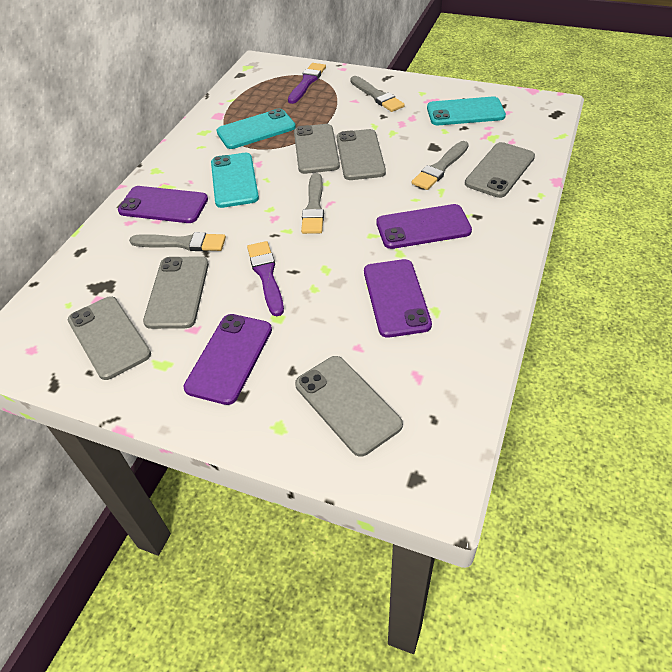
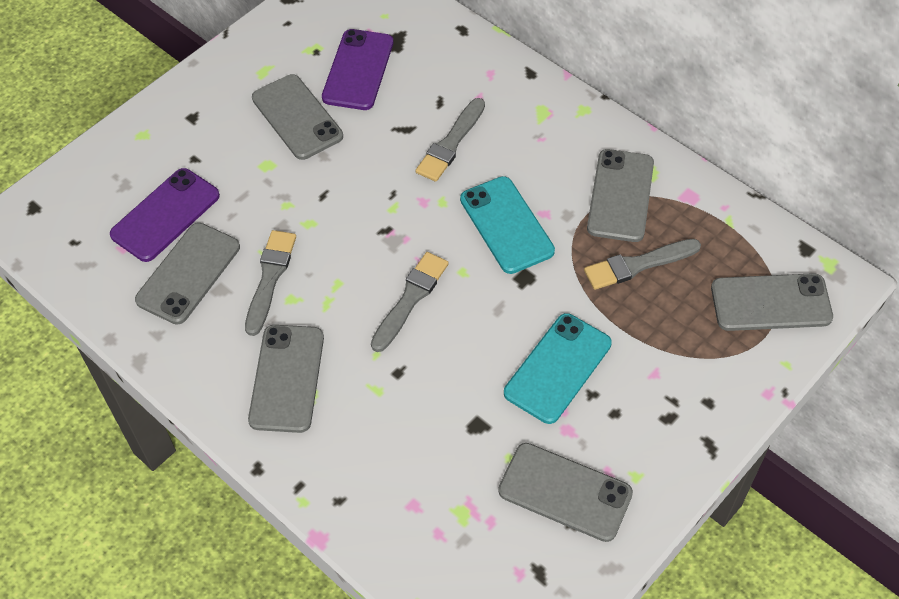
purple brush: [247,241,284,316] [288,63,326,104] = 2 -> none = 0
purple phone: [118,186,208,223] [183,314,272,405] [364,259,432,338] [376,204,472,249] = 4 -> [110,168,220,262] [322,29,393,110] = 2
turquoise phone: [211,153,259,208] [217,108,296,149] [427,97,506,125] = 3 -> [460,176,555,274] [504,313,612,424] = 2

